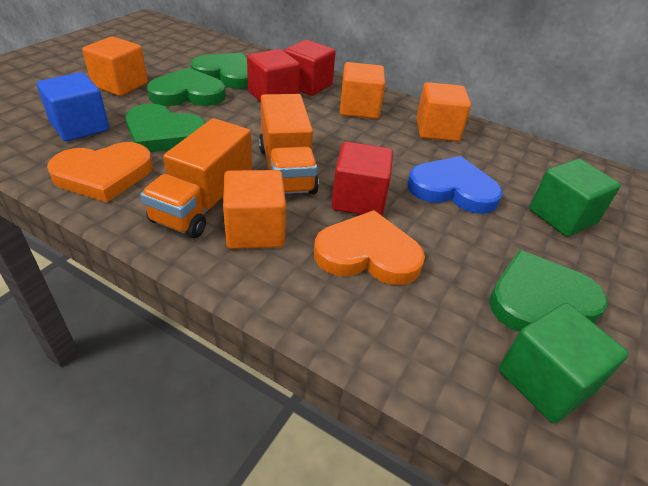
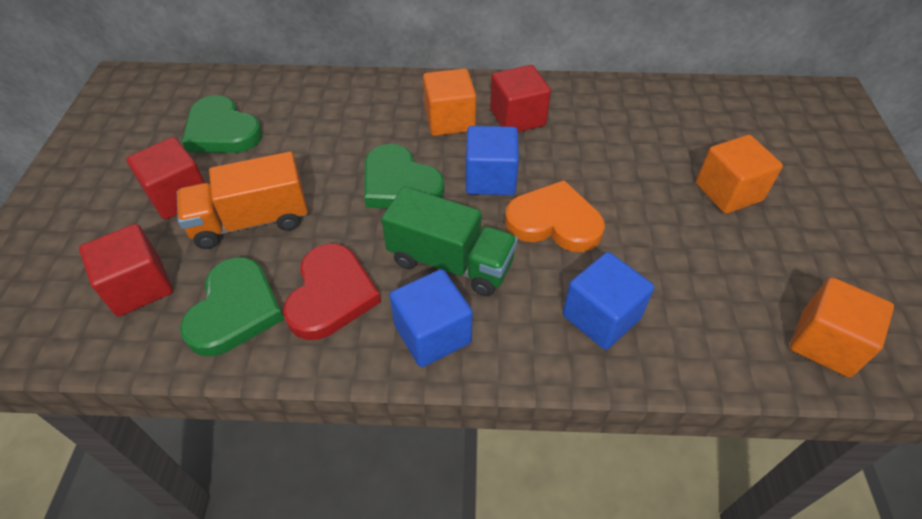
blue cube: [37,72,109,141] = 1 -> [390,269,473,367] [466,126,519,195] [563,252,654,350] = 3
blue heart: [408,156,503,214] = 1 -> none = 0
green cube: [499,303,628,423] [529,159,621,237] = 2 -> none = 0
green heart: [126,104,206,152] [147,68,226,106] [191,53,248,89] [489,250,608,332] = 4 -> [180,257,284,356] [182,95,262,153] [364,144,445,208] = 3
green truck: none = 0 -> [382,187,518,296] = 1
orange cube: [82,36,148,96] [223,170,286,249] [340,62,385,119] [416,82,471,141] = 4 -> [423,68,476,136] [696,135,783,214] [790,277,894,377] = 3
orange heart: [47,142,153,202] [314,210,425,285] = 2 -> [505,180,605,252] = 1
orange truck: [140,118,252,238] [259,94,319,194] = 2 -> [177,151,308,249] = 1
red heart: none = 0 -> [283,244,381,340] = 1

